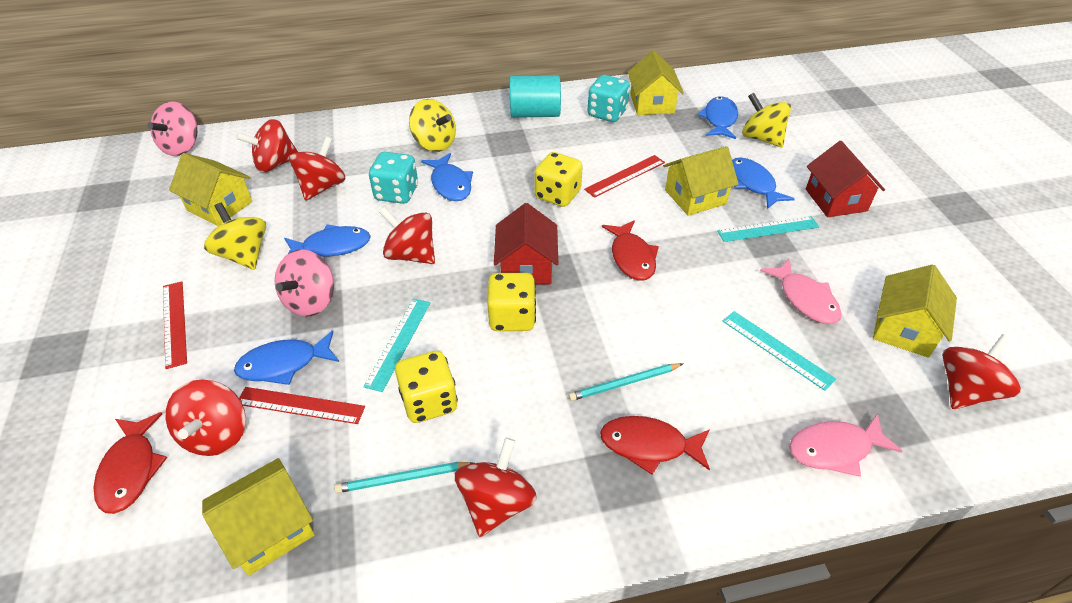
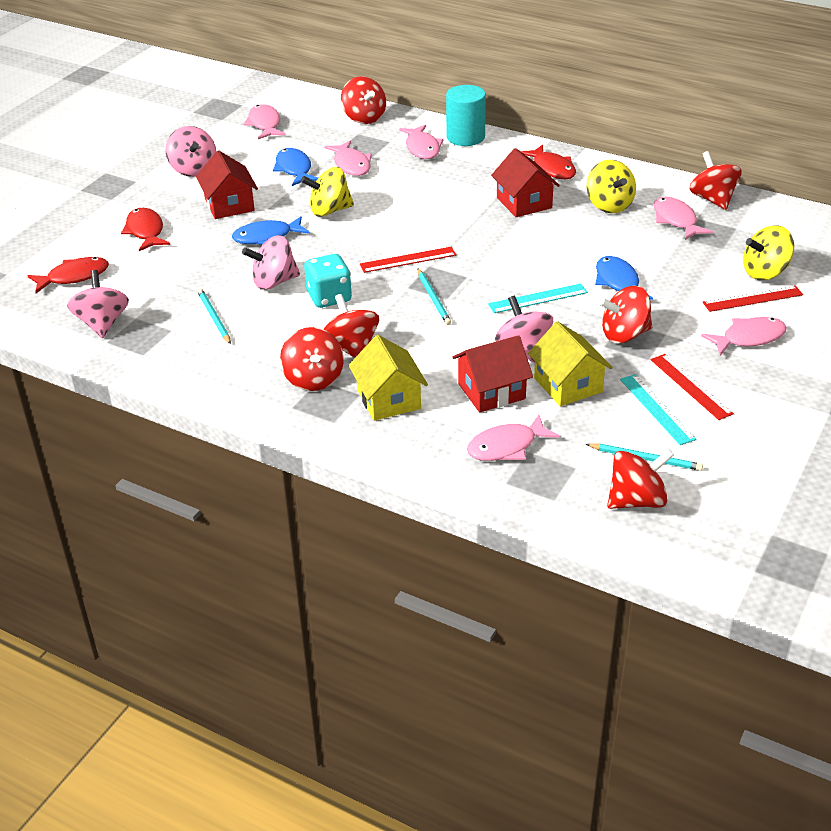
blue fish: [234,331,339,385] [284,224,371,257] [421,153,473,201] [697,96,738,139] [732,157,795,209] = 5 -> [232,216,310,245] [273,148,318,186] [595,256,653,300] = 3
pink fish: [760,258,842,324] [789,414,903,477] = 2 -> [244,104,286,139] [324,140,372,176] [399,125,444,159] [467,415,560,461] [654,197,713,240] [701,317,787,355] = 6
pink spinning top: [147,101,198,156] [275,249,334,317] = 2 -> [67,270,129,338] [166,126,216,177] [242,235,300,290] [495,296,553,363] = 4
red house: [494,203,559,284] [806,141,885,217] = 2 -> [196,150,258,219] [452,335,533,413] [491,148,560,217] = 3
turquoise dice: [369,152,418,204] [587,75,630,122] = 2 -> [304,254,352,308] = 1
turquoise pencil: [334,462,473,493] [569,363,683,401] = 2 -> [197,288,231,344] [418,269,451,325] [586,444,703,471] = 3
turquoise ruler: [363,298,430,392] [717,216,819,242] [723,311,836,391] = 3 -> [488,283,588,313] [620,374,696,445] = 2
yellow dice: [395,351,458,423] [487,273,536,331] [534,152,583,207] = 3 -> none = 0
yellow house: [169,153,252,226] [202,458,315,576] [628,50,684,115] [663,146,739,216] [873,264,957,357] = 5 -> [349,335,428,421] [528,321,613,406] = 2

